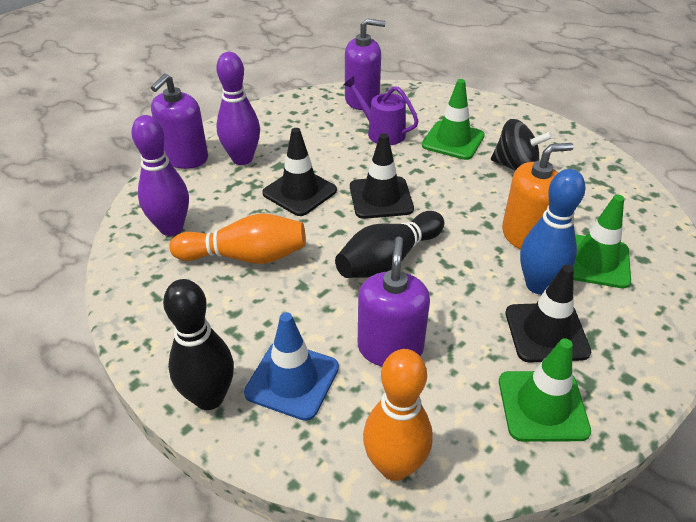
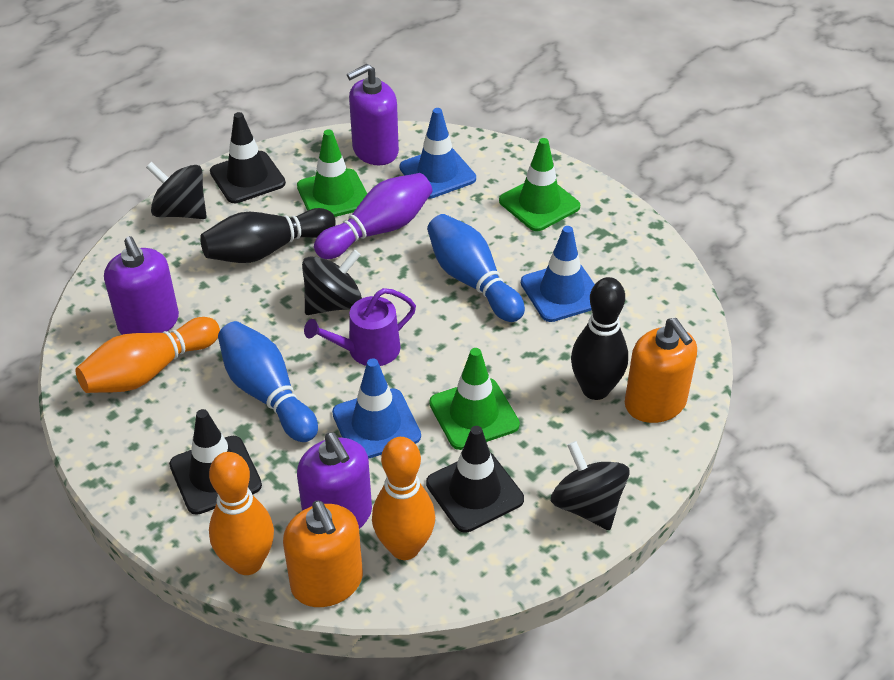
black spinning top: [491,119,553,170] = 1 -> [146,162,207,219] [302,250,362,315] [551,441,630,530] = 3
blue bowling pin: [520,169,586,294] = 1 -> [218,321,318,442] [427,214,525,322] = 2
blue traffic cone: [244,312,339,421] = 1 -> [332,358,421,459] [400,108,476,199] [521,226,595,322] = 3
orange bowling pin: [170,213,306,264] [363,349,433,481] = 2 -> [76,317,220,393] [209,452,274,575] [372,437,435,560] = 3
orange soap dispenser: [502,143,574,250] = 1 -> [283,500,363,607] [625,318,697,423] = 2
purple bowling pin: [131,115,189,236] [216,52,260,165] = 2 -> [314,173,432,259] = 1

